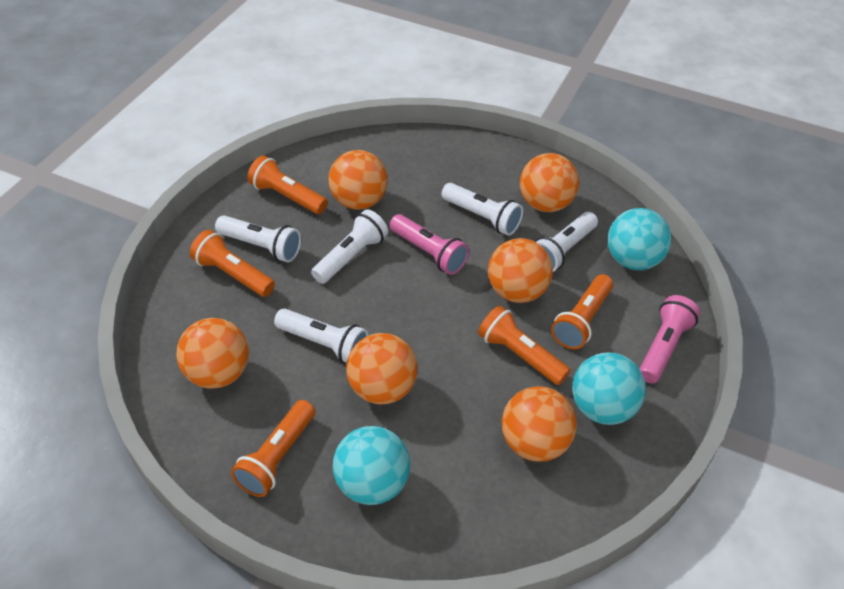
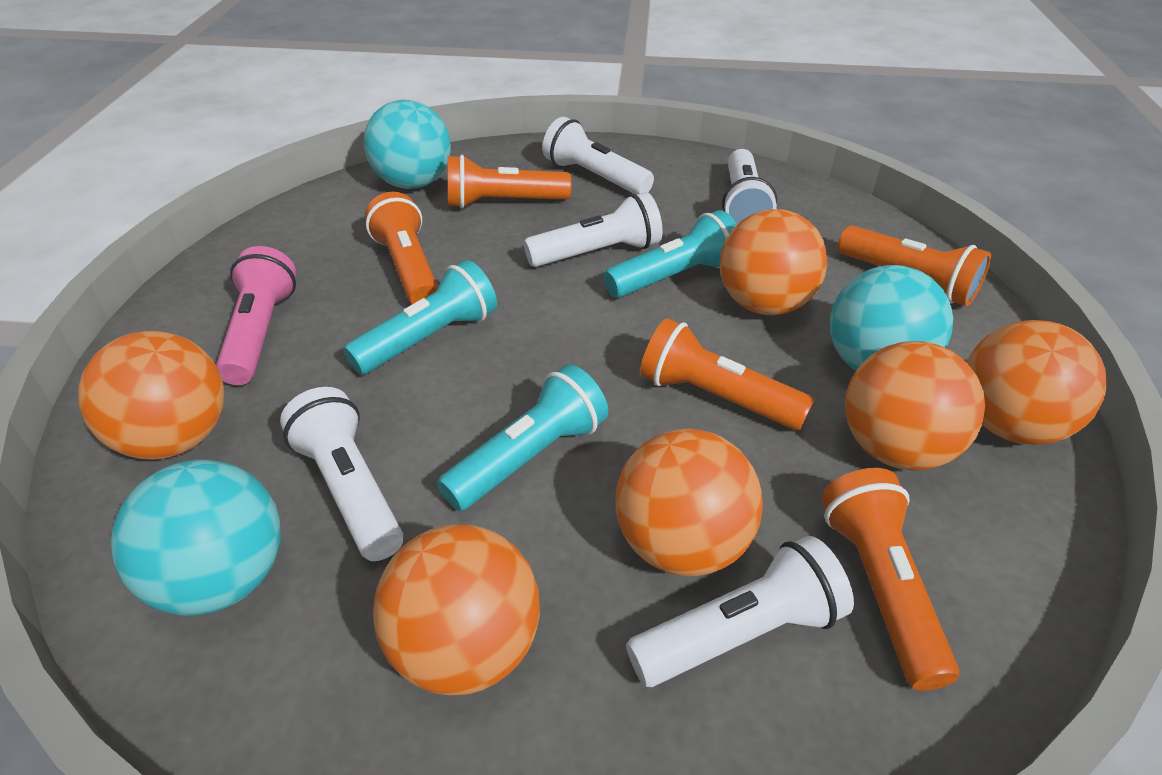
pink flashlight: [389,214,469,275] [640,295,700,383] = 2 -> [216,246,296,385] = 1
turquoise flashlight: none = 0 -> [343,260,497,375] [437,364,608,511] [604,210,737,298] = 3

